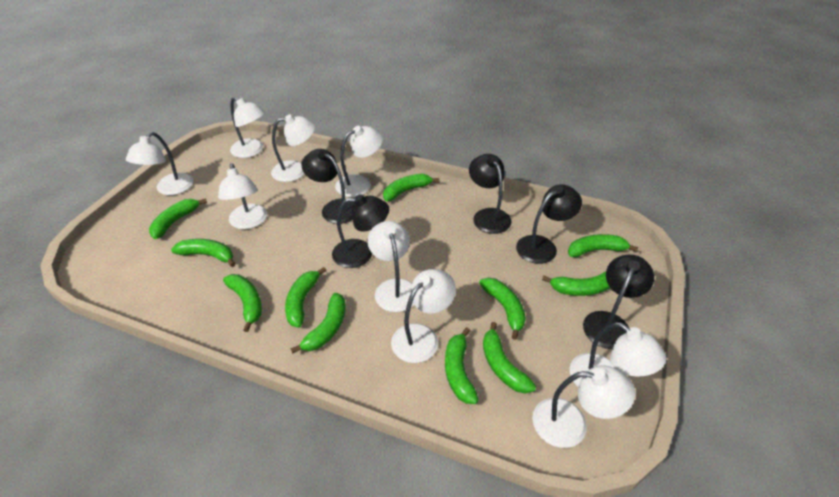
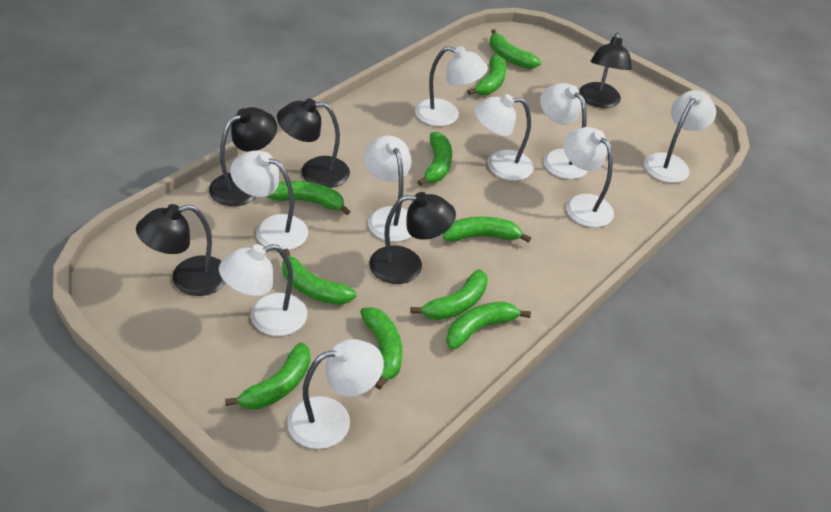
green banana: [149,198,207,239] [171,239,235,267] [223,274,262,332] [285,267,327,328] [291,293,346,354] [383,173,439,201] [445,327,479,404] [479,278,526,340] [483,322,536,394] [542,272,610,296] [568,234,638,257] = 11 -> [225,342,310,409] [266,181,351,215] [282,249,356,305] [360,307,402,389] [410,269,488,320] [417,132,452,186] [443,217,531,243] [446,302,531,350] [467,55,506,95] [490,29,541,69] = 10

